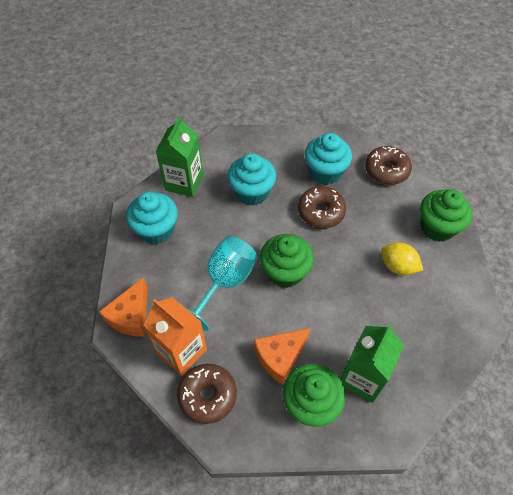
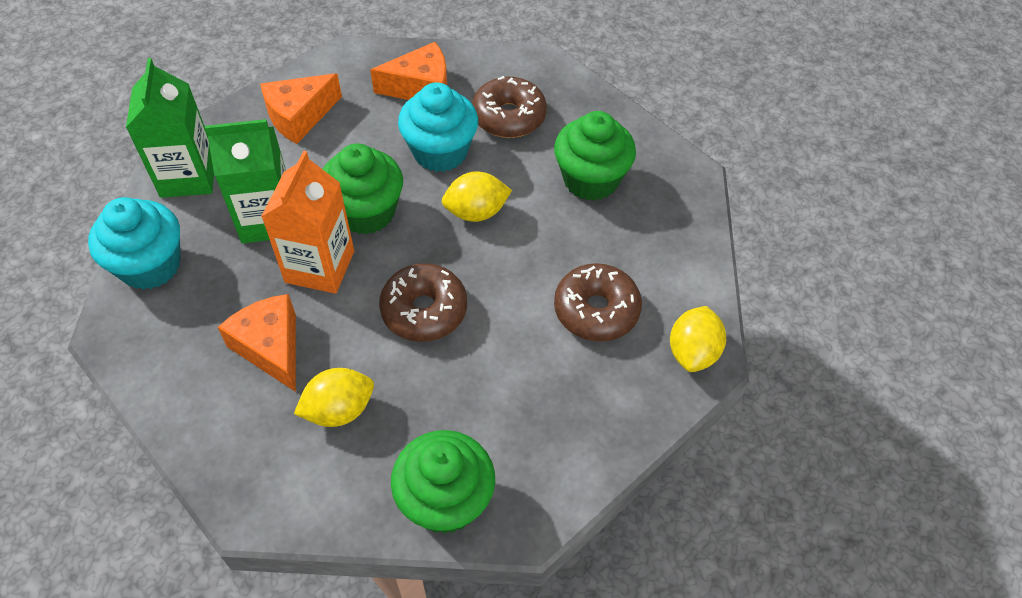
orange cheese: [99,277,148,337] [254,328,311,385] = 2 -> [218,294,296,392] [260,73,342,144] [370,42,447,100] = 3
turquoise cupcake: [126,192,178,244] [227,153,276,205] [305,133,352,185] = 3 -> [88,197,181,290] [398,82,478,172] = 2
turquoise goblet: [186,236,258,331] = 1 -> none = 0
yellow lemon: [381,243,423,275] = 1 -> [294,368,374,427] [442,171,512,222] [670,306,726,372] = 3

